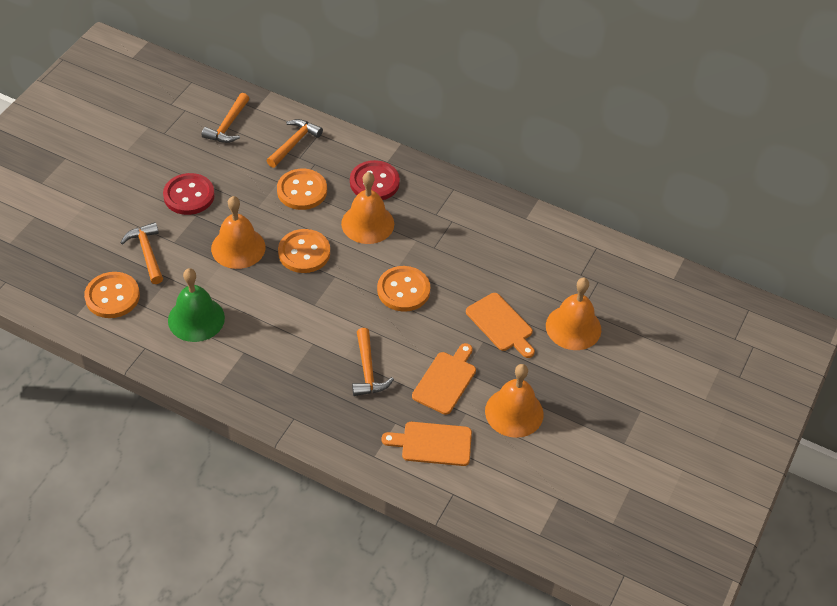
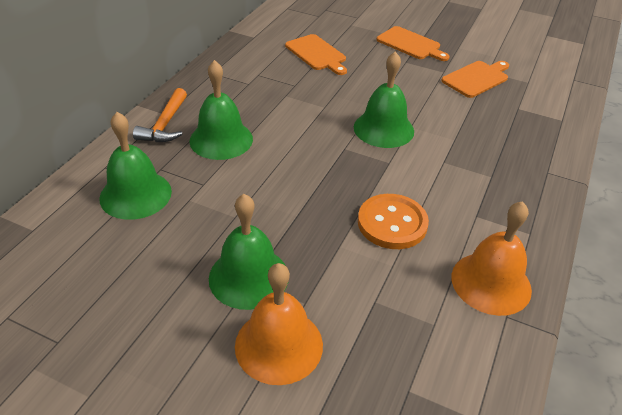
green bell: [168,268,225,342] = 1 -> [99,112,172,220] [189,60,253,160] [209,194,288,310] [354,52,414,148] = 4
orange bell: [211,196,266,269] [341,172,394,244] [485,364,544,438] [546,278,601,350] = 4 -> [235,263,323,385] [451,201,532,316] = 2
orange button: [84,272,140,318] [277,169,327,210] [278,229,330,273] [377,266,430,312] = 4 -> [358,194,429,249] = 1
orange hammer: [121,222,163,284] [202,93,250,143] [267,119,323,168] [352,328,394,396] = 4 -> [133,88,187,142] = 1
red button: [163,173,215,215] [350,160,400,200] = 2 -> none = 0

